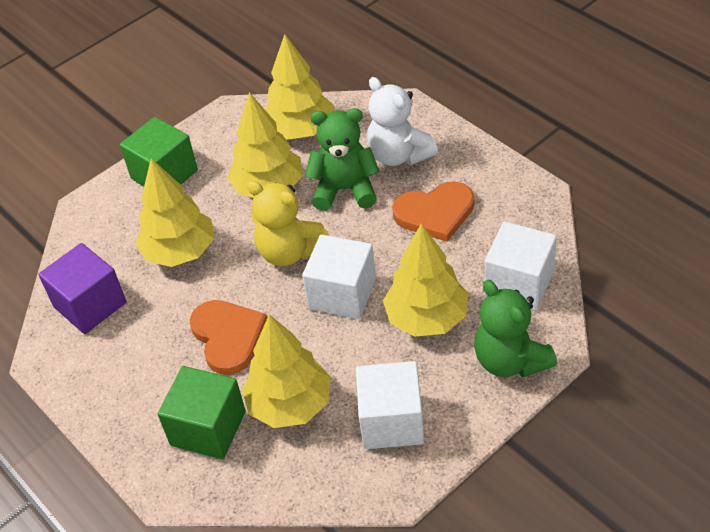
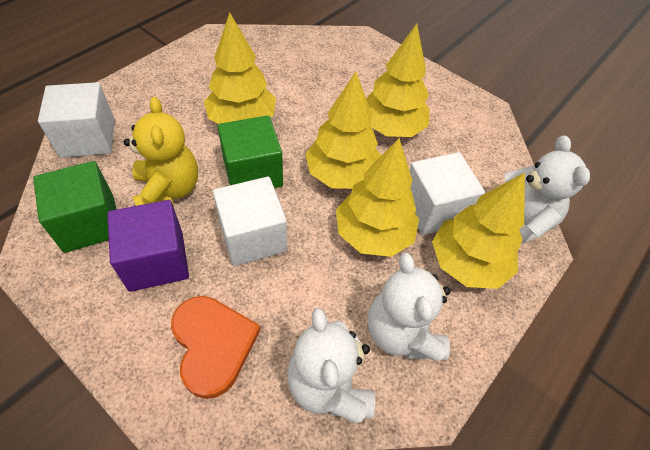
green teddy bear: [305,108,380,211] [474,280,557,377] = 2 -> none = 0
orange heart: [190,300,267,375] [392,181,474,242] = 2 -> [171,296,261,399] = 1
white teddy bear: [367,77,438,166] = 1 -> [287,308,375,424] [368,253,451,361] [488,135,590,244] = 3

